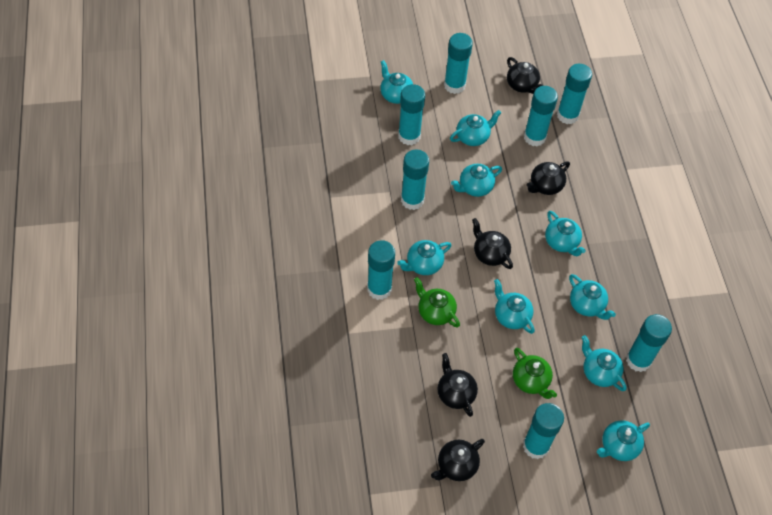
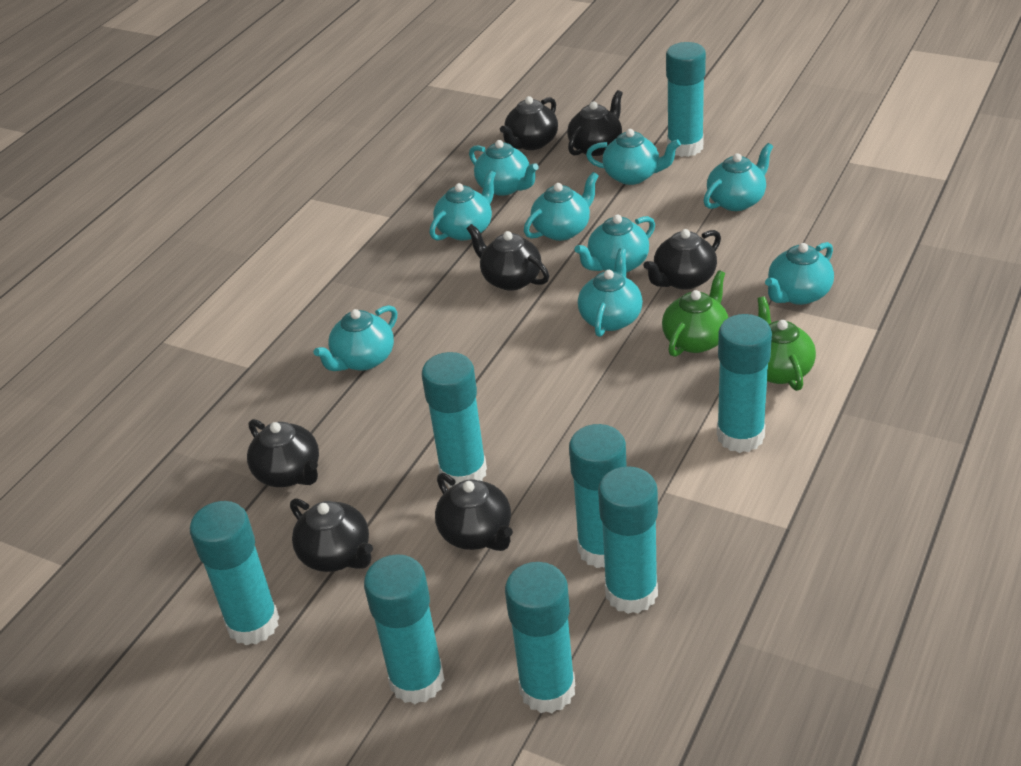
black teapot: [431,439,485,481] [437,353,478,417] [472,218,513,269] [507,57,544,94] [527,161,570,195] = 5 -> [247,419,319,487] [290,498,373,572] [435,473,513,551] [467,224,549,291] [500,96,558,150] [567,90,623,156] [643,229,721,290] = 7

